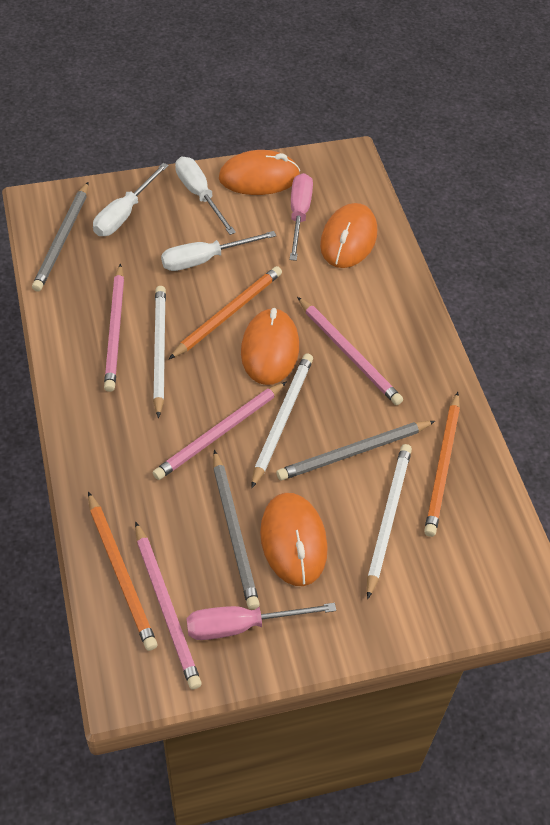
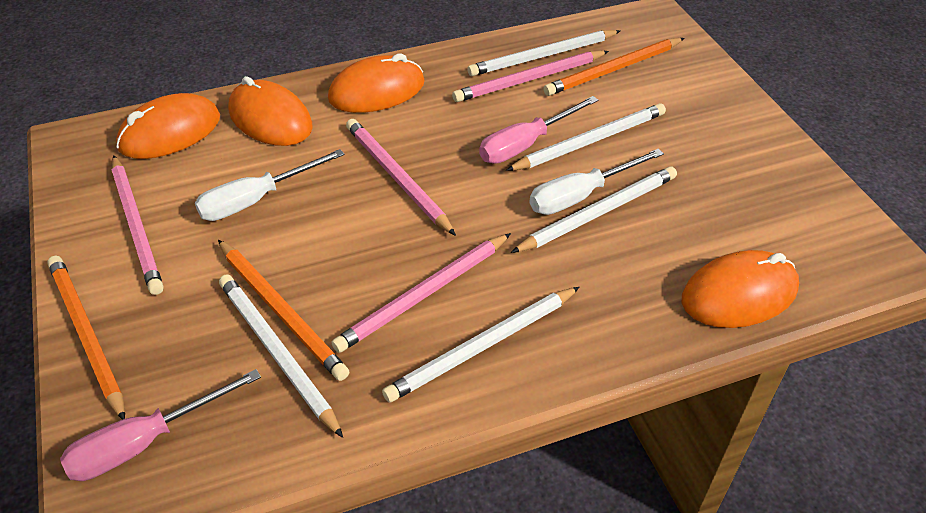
grey pencil: [32,182,88,291] [213,450,260,610] [277,421,435,481] = 3 -> none = 0
white pencil: [153,286,166,418] [251,353,313,488] [367,444,412,599] = 3 -> [219,274,343,438] [382,287,580,403] [467,30,620,76] [506,103,666,171] [511,166,677,253] = 5
white screwdriver: [93,163,169,236] [161,231,276,271] [175,157,236,235] = 3 -> [195,149,344,221] [530,149,664,215] = 2

